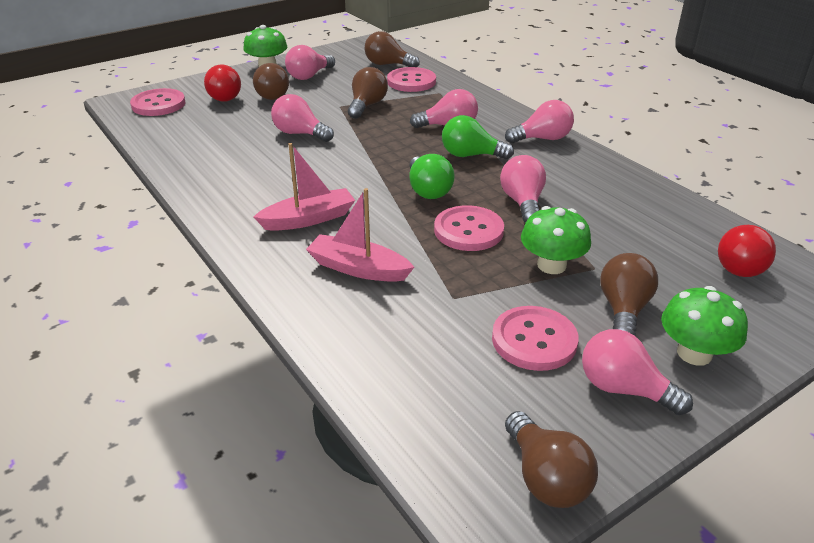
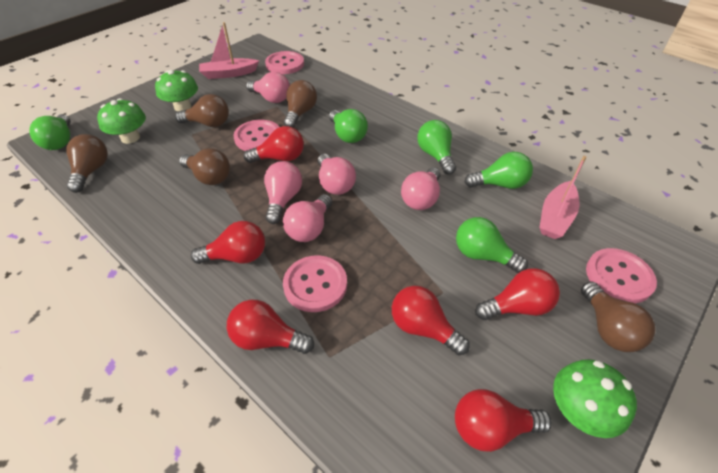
green light bulb: [409,154,454,199] [442,115,514,160] = 2 -> [29,114,71,150] [329,109,368,143] [417,120,456,175] [456,217,528,273] [465,152,533,189] = 5
pink light bulb: [271,94,334,142] [285,45,335,80] [410,89,478,128] [500,155,546,223] [505,100,574,143] [582,329,693,415] = 6 -> [246,72,290,103] [264,161,302,224] [283,194,332,242] [318,154,356,195] [401,167,441,210] = 5
red light bulb: [204,64,241,102] [718,225,776,277] = 2 -> [191,221,265,264] [227,300,314,354] [244,126,304,163] [392,286,470,355] [455,389,552,452] [476,268,560,320] = 6

